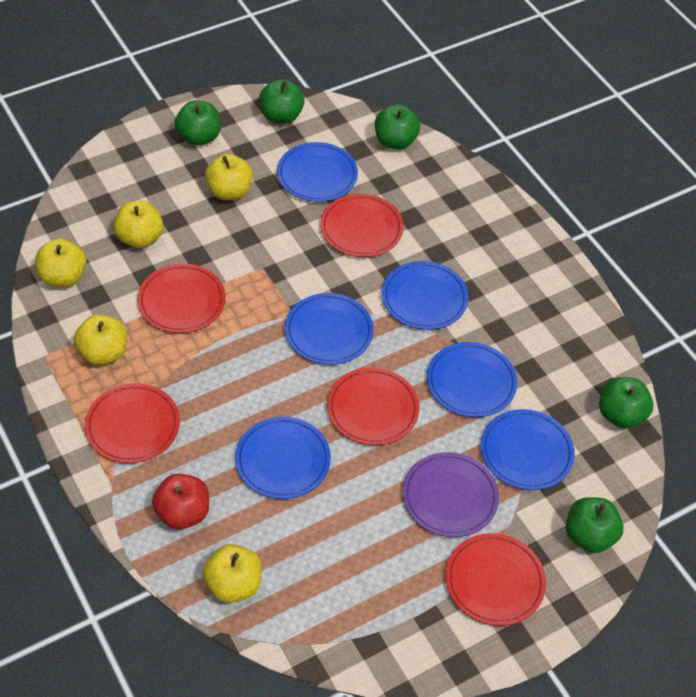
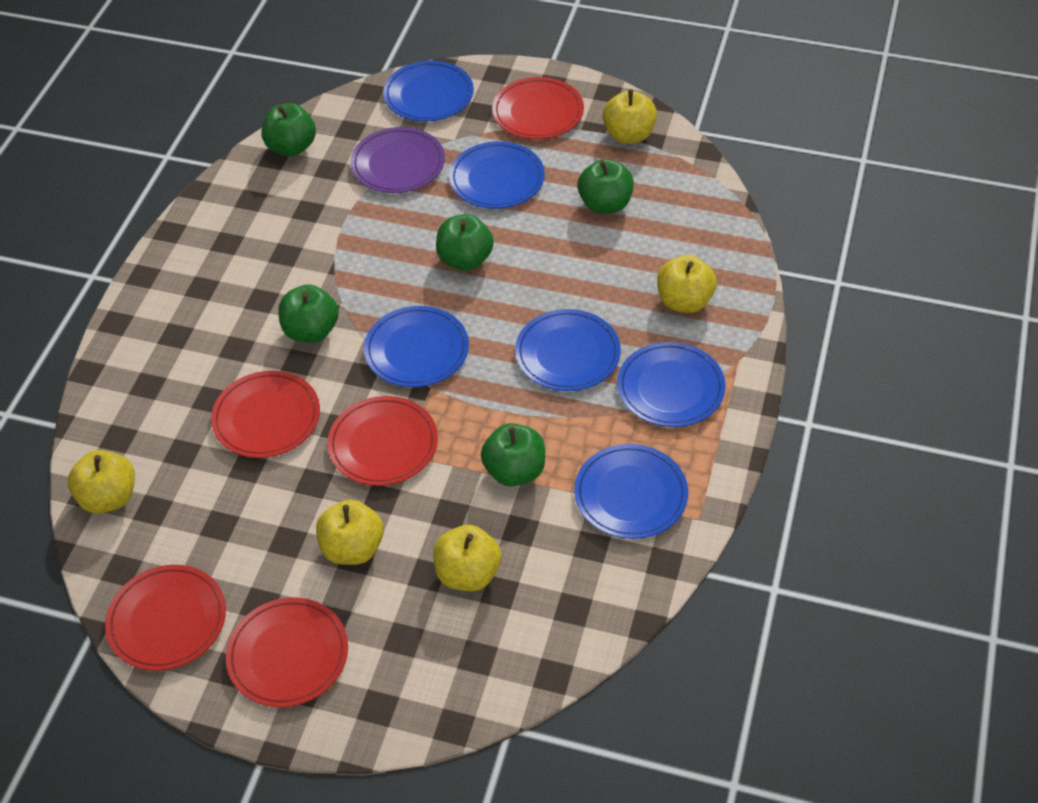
red apple: [152,474,209,530] = 1 -> none = 0

